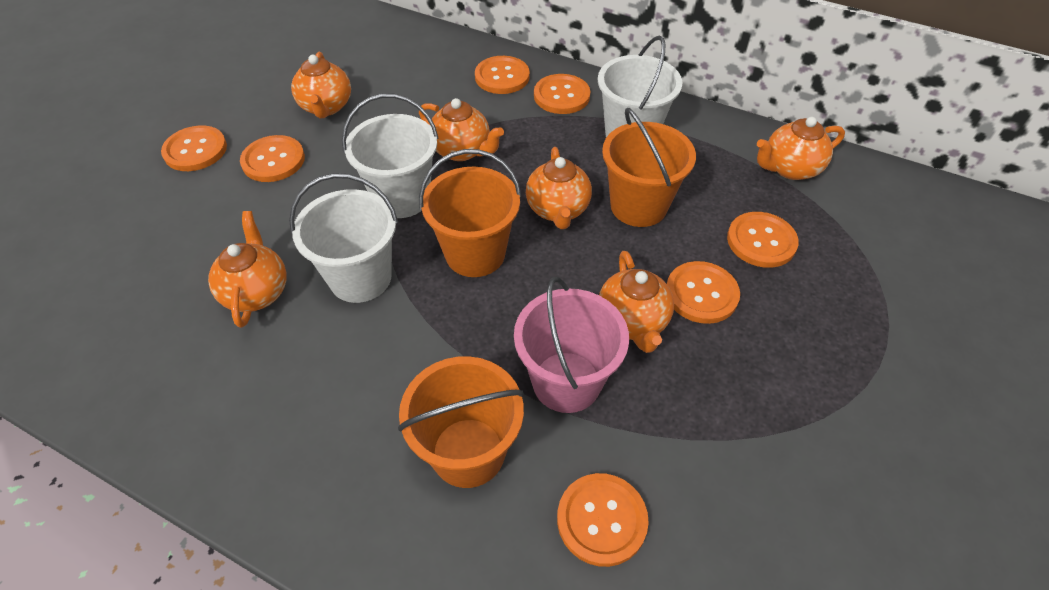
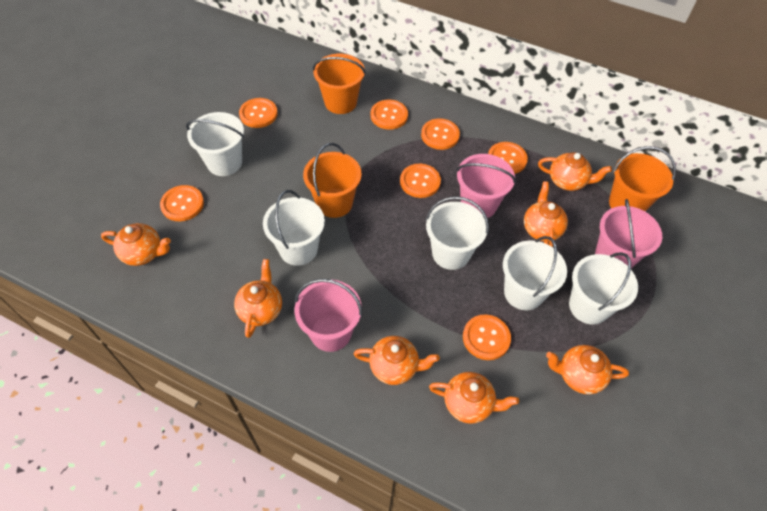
orange teapot: [208,211,286,328] [291,52,351,119] [419,98,504,161] [526,147,592,229] [599,251,674,353] [757,117,845,180] = 6 -> [101,223,171,266] [234,259,282,338] [354,336,440,385] [429,372,519,424] [524,182,568,247] [538,152,612,191] [546,345,629,394] = 7
pink bucket: [514,277,629,413] = 1 -> [294,279,362,352] [456,154,516,218] [595,199,662,268] = 3
white bucket: [289,173,398,303] [342,94,439,218] [598,36,682,137] = 3 -> [186,112,244,176] [263,190,325,266] [426,196,489,270] [503,236,567,310] [569,252,638,325] = 5

